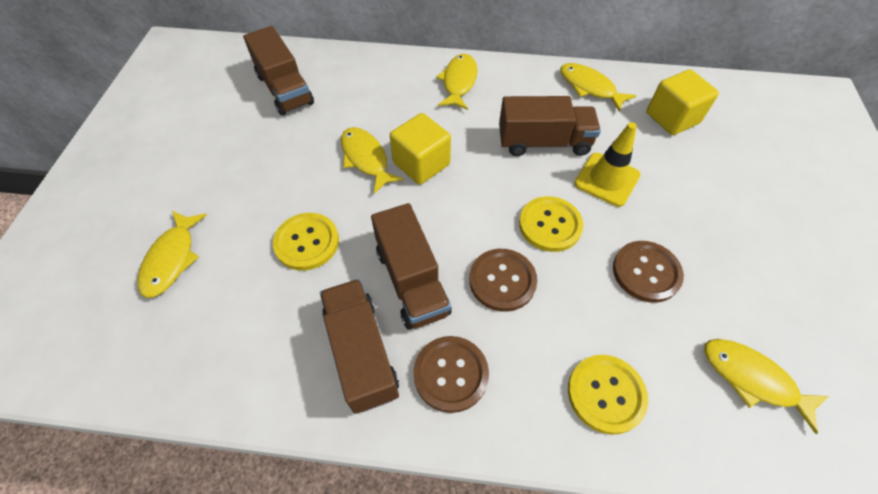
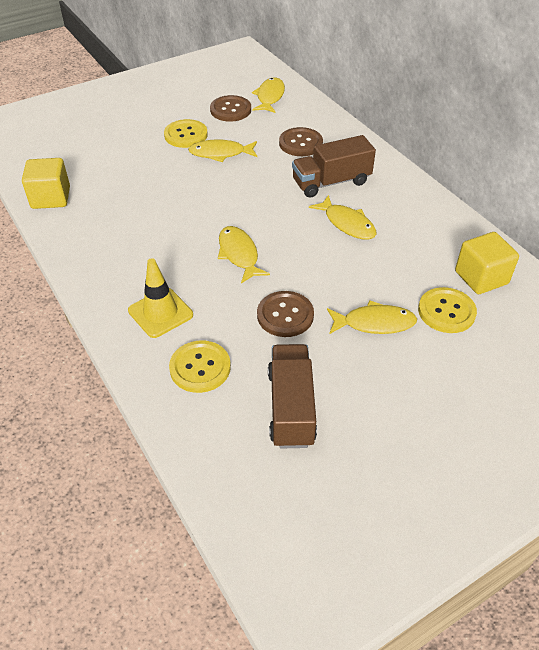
brown truck: [243,26,314,116] [320,279,399,414] [371,203,452,330] [499,96,601,156] = 4 -> [268,344,317,448] [292,135,376,198] = 2

